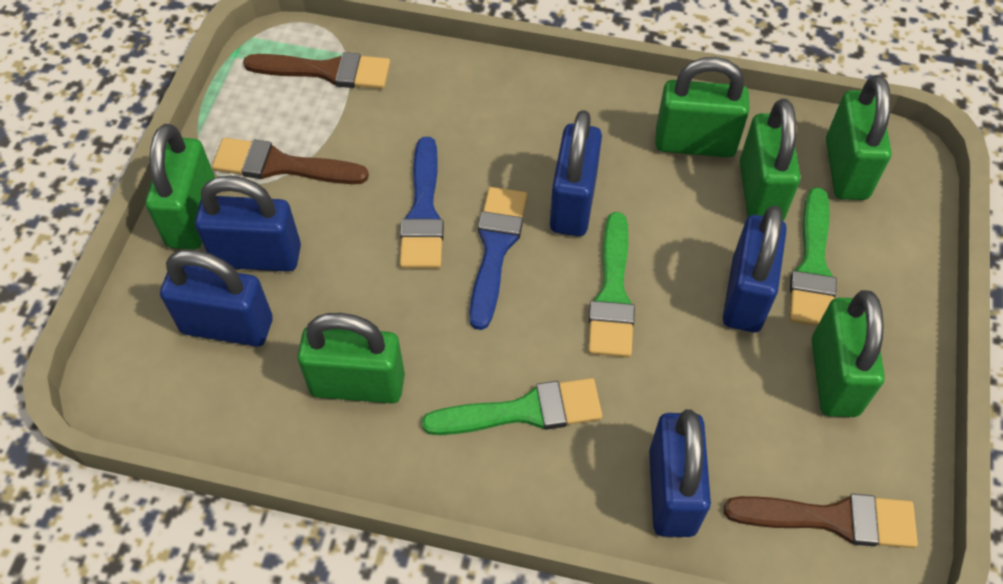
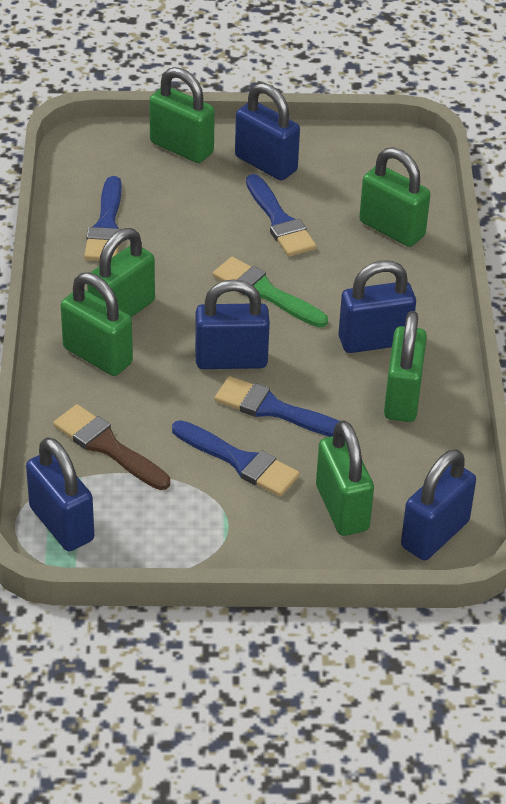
blue brush: [400,137,444,268] [469,187,527,330] = 2 -> [84,176,122,261] [172,420,300,497] [214,376,339,437] [246,174,317,257] = 4
brown brush: [212,138,369,184] [243,52,390,89] [724,494,918,548] = 3 -> [53,404,170,490] = 1
green brush: [422,378,602,435] [588,212,635,357] [789,187,837,326] = 3 -> [212,257,328,328] = 1

